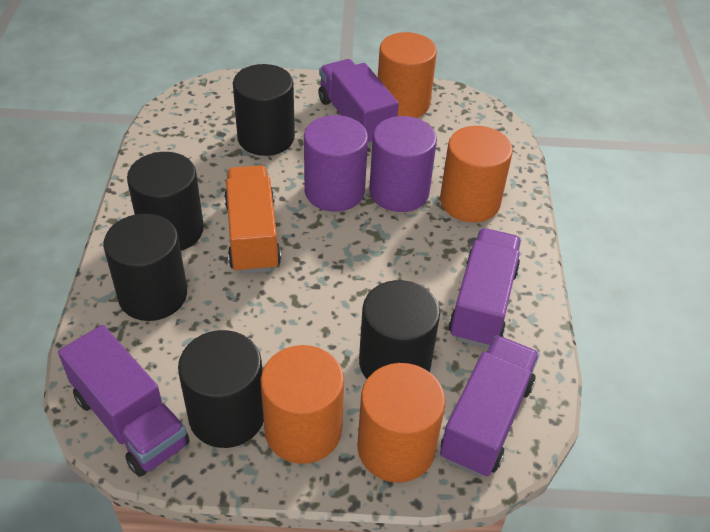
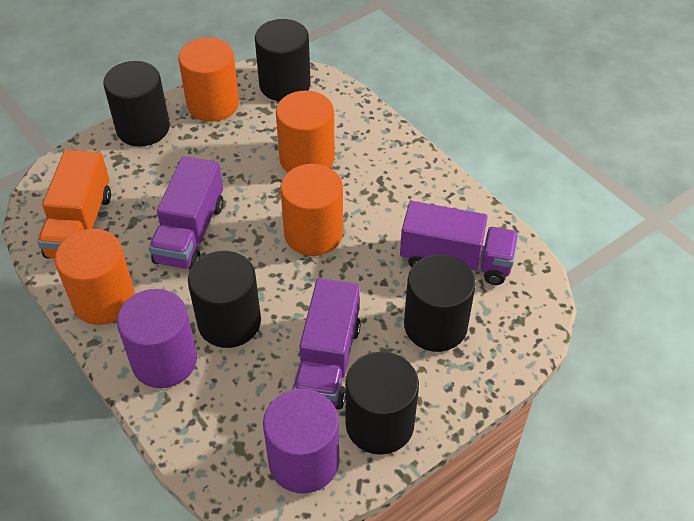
purple truck: [58,325,190,477] [318,59,399,147] [440,335,539,477] [449,228,521,349] = 4 -> [149,156,224,270] [292,278,361,409] [400,201,519,285] = 3

